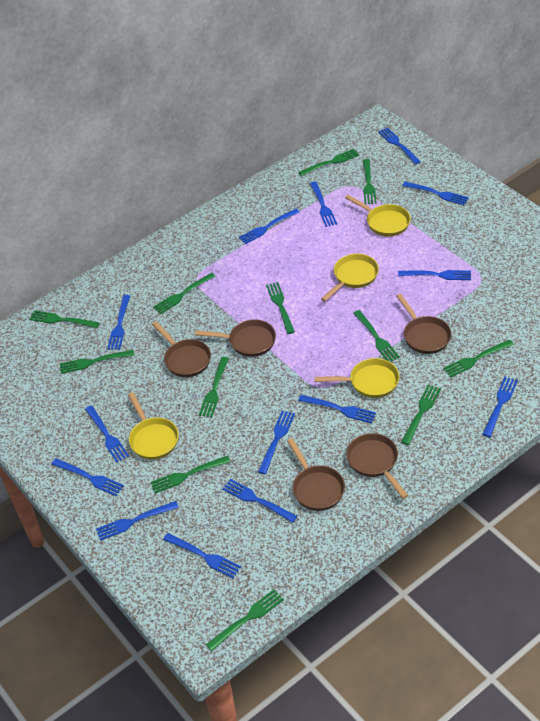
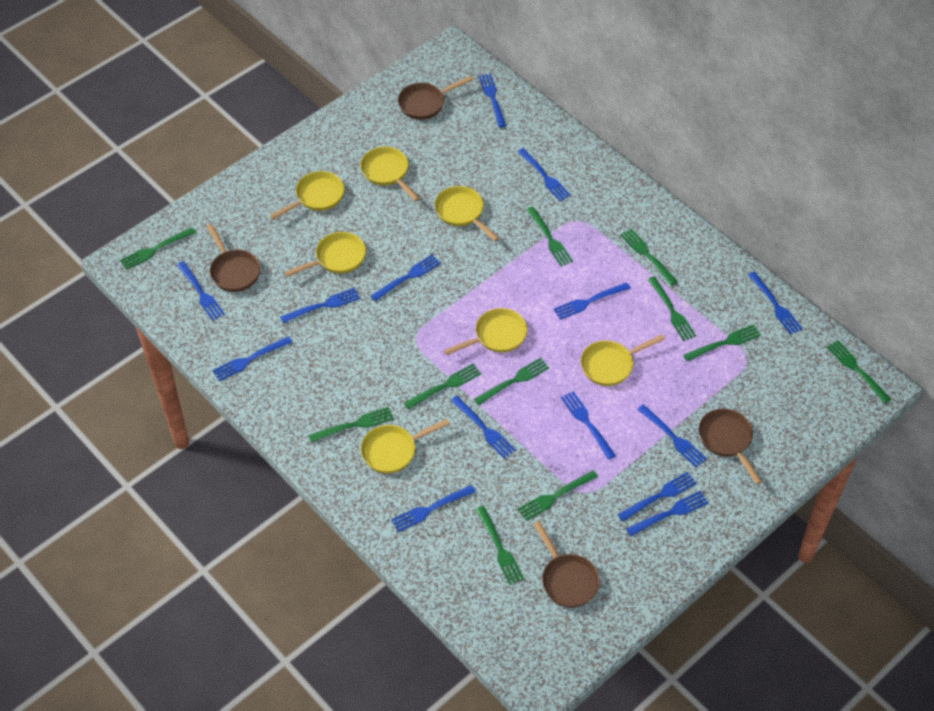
brown pan: [152,321,211,377] [195,319,276,357] [287,438,345,511] [346,433,408,499] [396,294,452,354] = 5 -> [206,224,260,292] [398,76,473,120] [533,521,600,608] [698,409,762,484] = 4
green fork: [29,310,99,328] [60,350,134,374] [150,456,230,493] [153,273,216,314] [199,357,229,417] [206,589,284,651] [266,282,295,334] [298,149,359,176] [353,310,400,362] [363,159,377,204] [401,384,441,445] [443,340,514,377] = 12 -> [120,228,196,270] [308,407,394,442] [404,364,481,409] [474,358,549,405] [475,506,524,585] [518,470,598,521] [526,207,573,266] [620,229,678,285] [647,276,696,341] [683,325,761,361] [827,340,891,404] = 11
yellow pan: [128,392,179,460] [315,358,399,398] [321,254,379,302] [345,195,410,236] = 4 -> [270,171,344,220] [284,232,366,277] [360,147,419,201] [360,419,450,473] [434,186,499,241] [444,308,527,355] [580,334,665,386] = 7

